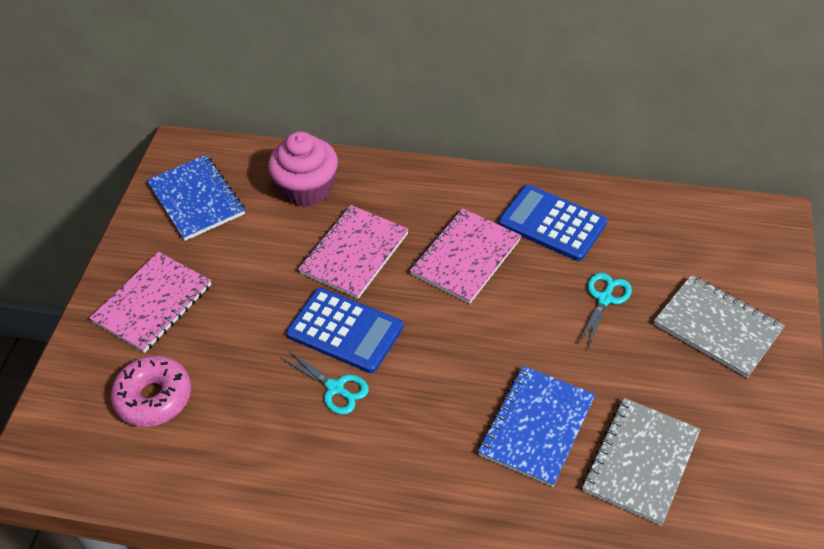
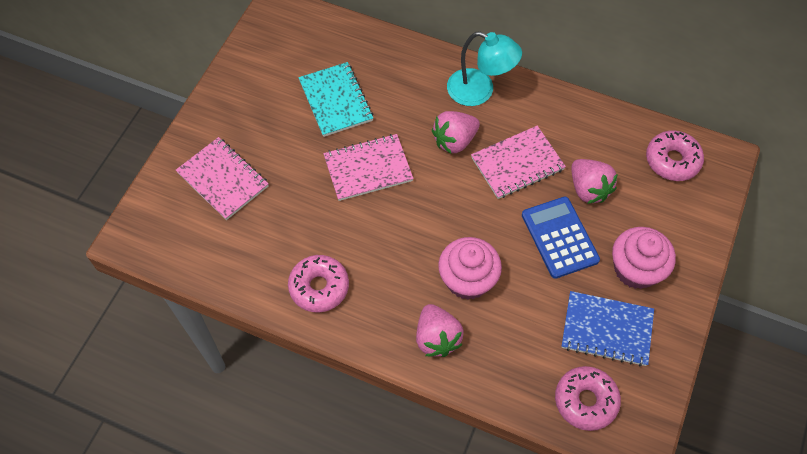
blue calculator: [286,288,403,373] [498,185,607,261] = 2 -> [522,197,600,279] = 1
blue notebook: [147,155,245,241] [478,366,596,487] = 2 -> [561,291,654,366] = 1
grey notebook: [582,398,701,526] [654,275,785,378] = 2 -> none = 0
pink cupcake: [268,131,338,207] = 1 -> [438,237,502,300] [612,227,676,289] = 2
pink donut: [111,355,191,427] = 1 -> [288,255,349,312] [555,366,621,431] [646,130,704,181] = 3
pink strawberry: none = 0 -> [416,304,464,357] [432,111,480,154] [571,159,618,204] = 3
turquoise lamp: none = 0 -> [447,31,522,106] = 1
turquoise notebook: none = 0 -> [299,62,373,137] = 1
turquoise scissors: [281,349,369,415] [577,273,632,348] = 2 -> none = 0

